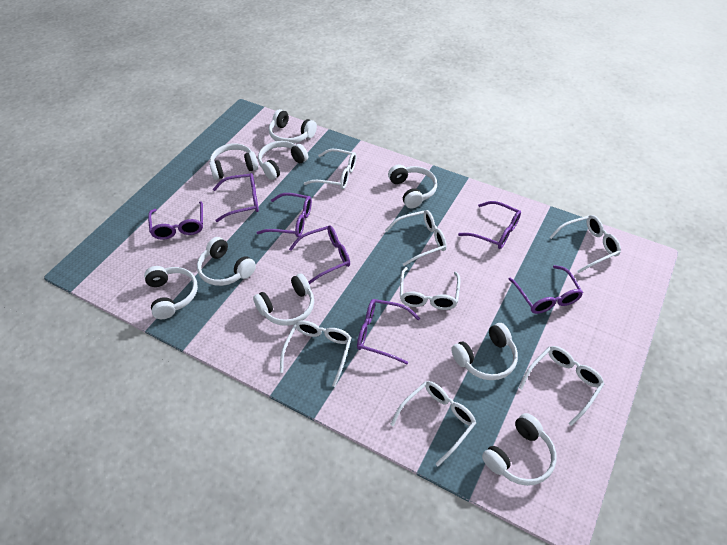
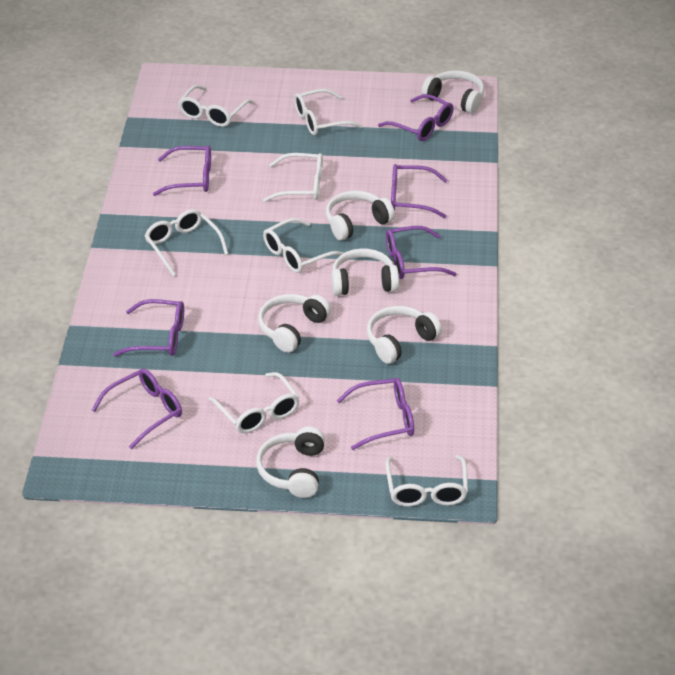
white headphones: [144,266,198,319] [197,237,256,286] [209,143,258,180] [253,273,314,326] [258,141,308,180] [269,109,317,144] [388,164,437,208] [451,323,518,380] [482,413,557,486] = 9 -> [256,427,325,498] [258,294,331,353] [326,191,395,240] [331,249,399,296] [367,306,442,364] [421,70,484,114] = 6

